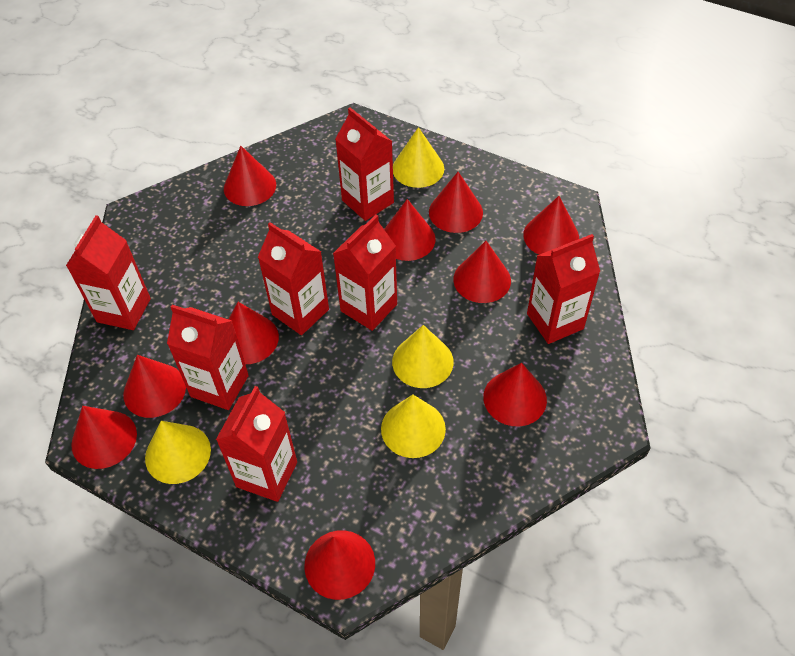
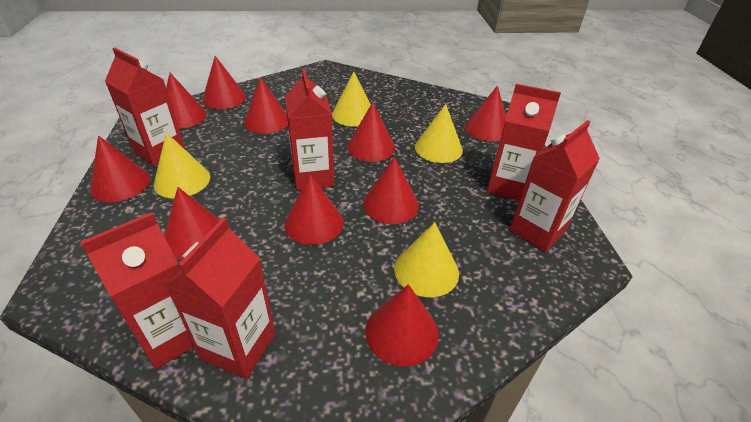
red carton: [66,215,151,330] [167,305,249,410] [216,386,297,502] [258,222,329,335] [333,215,397,331] [335,107,394,221] [527,234,600,344] = 7 -> [80,212,194,369] [105,48,185,166] [165,218,276,379] [285,68,334,191] [487,84,561,200] [509,120,600,252] = 6

